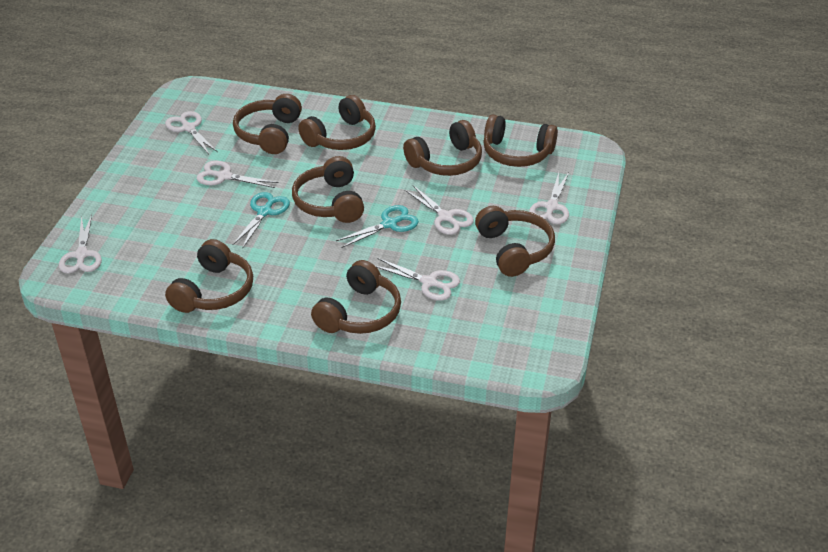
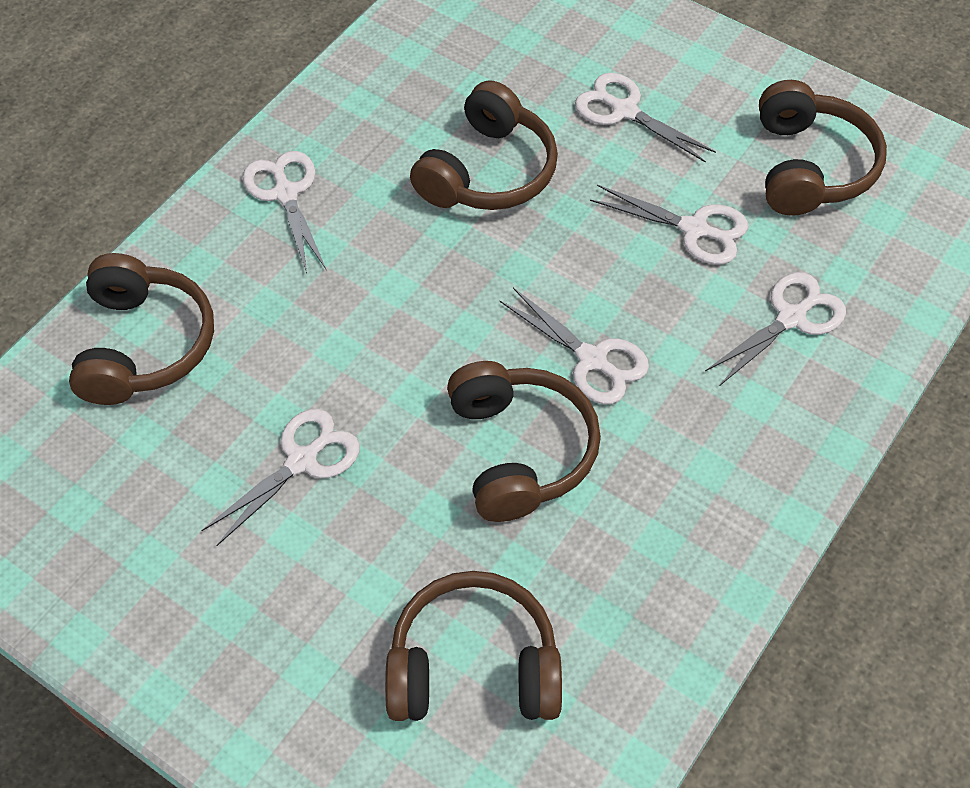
brown headphones: [165,239,253,313] [233,94,302,154] [292,156,364,223] [298,95,376,150] [311,260,401,334] [403,120,482,176] [475,206,555,277] [483,114,558,167] = 8 -> [69,253,214,405] [385,571,562,721] [410,80,558,210] [447,361,601,522] [759,80,887,216] = 5
turquoise scissors: [233,192,290,249] [336,205,419,248] = 2 -> none = 0

